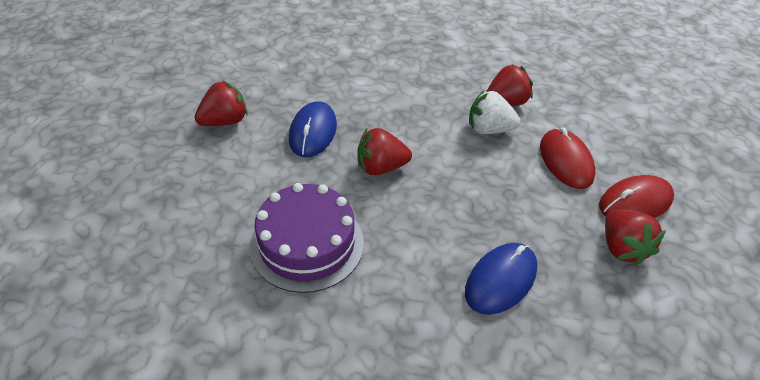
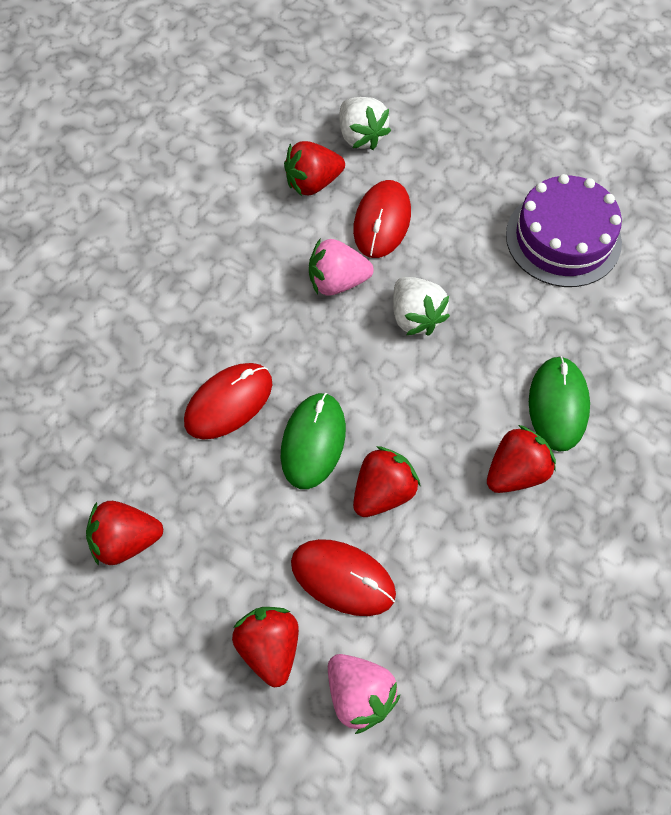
blue mouse: [289,101,337,157] [465,243,537,315] = 2 -> none = 0
green mouse: none = 0 -> [281,393,346,489] [529,356,590,452] = 2
pink strawberry: none = 0 -> [309,239,374,296] [328,654,400,734] = 2
red mouse: [540,127,595,189] [599,175,674,218] = 2 -> [184,363,272,439] [291,539,396,616] [353,180,411,258] = 3
red strawberry: [195,81,248,126] [357,128,412,175] [486,64,533,106] [605,209,666,266] = 4 -> [86,501,164,565] [232,607,299,687] [284,141,345,196] [353,446,420,517] [487,425,556,493] = 5
white strawberry: [469,90,521,134] = 1 -> [340,97,391,150] [393,277,450,336] = 2

